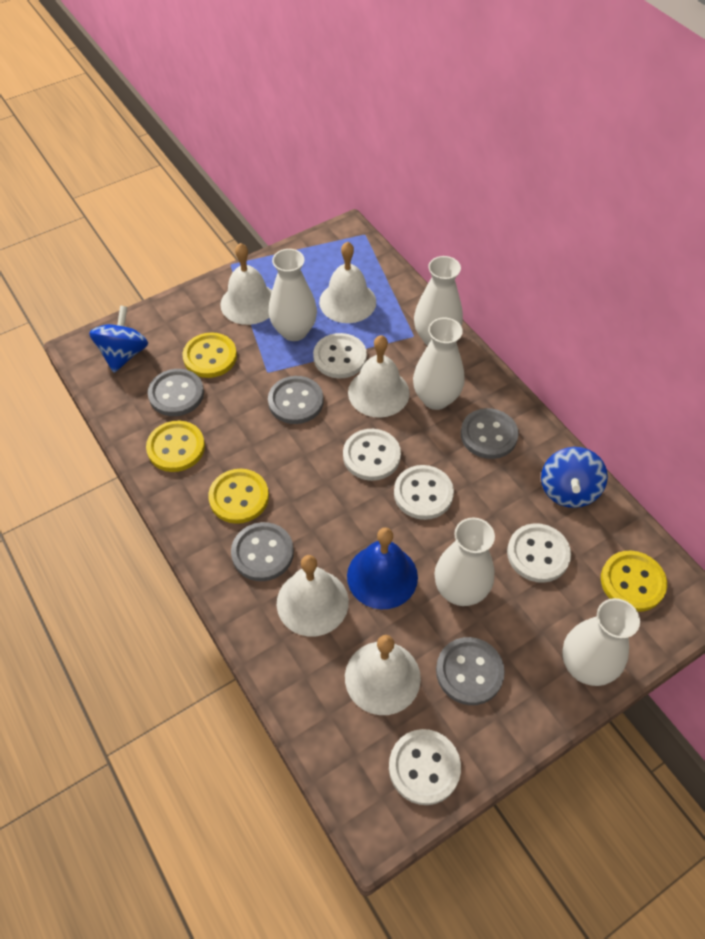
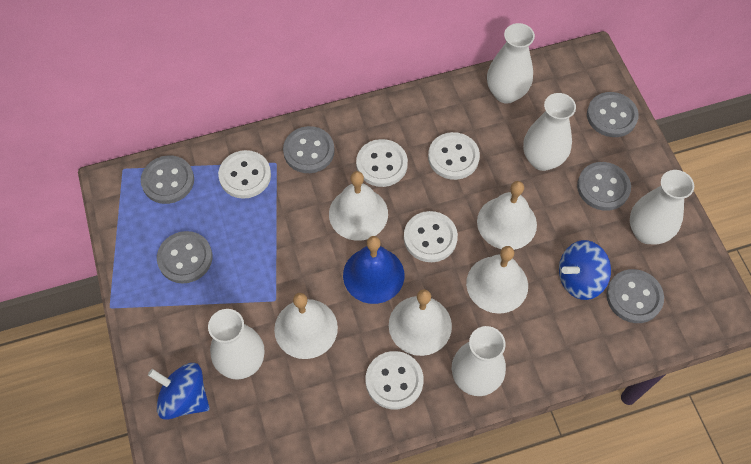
grey button: [148,369,204,416] [231,522,294,581] [268,376,324,424] [436,637,505,705] [461,408,519,459] = 5 -> [141,155,194,204] [157,231,212,284] [283,126,335,173] [577,162,631,211] [587,92,639,137] [606,269,664,323] = 6
yellow button: [146,421,205,472] [182,332,237,378] [208,469,269,524] [601,551,667,612] = 4 -> none = 0

